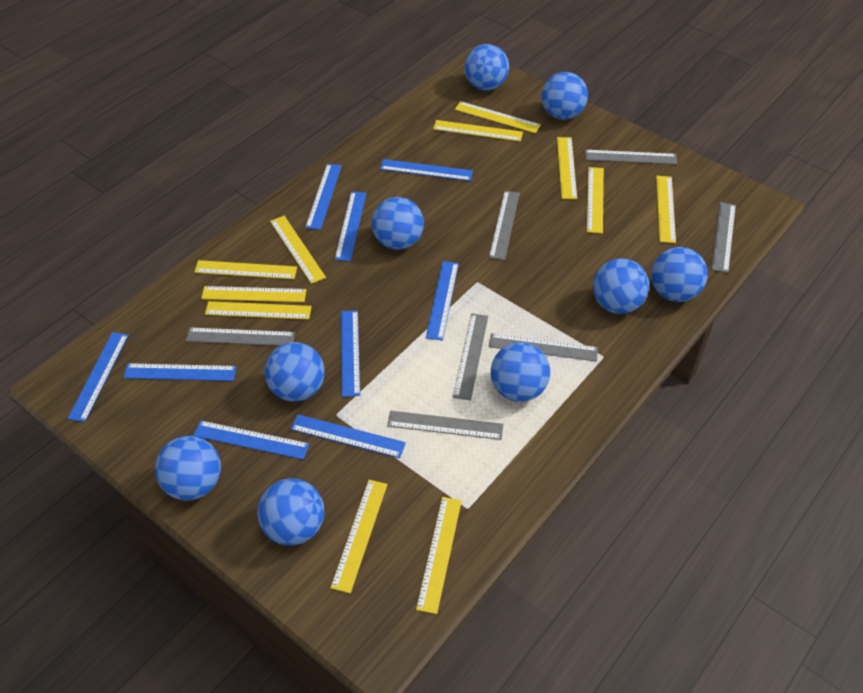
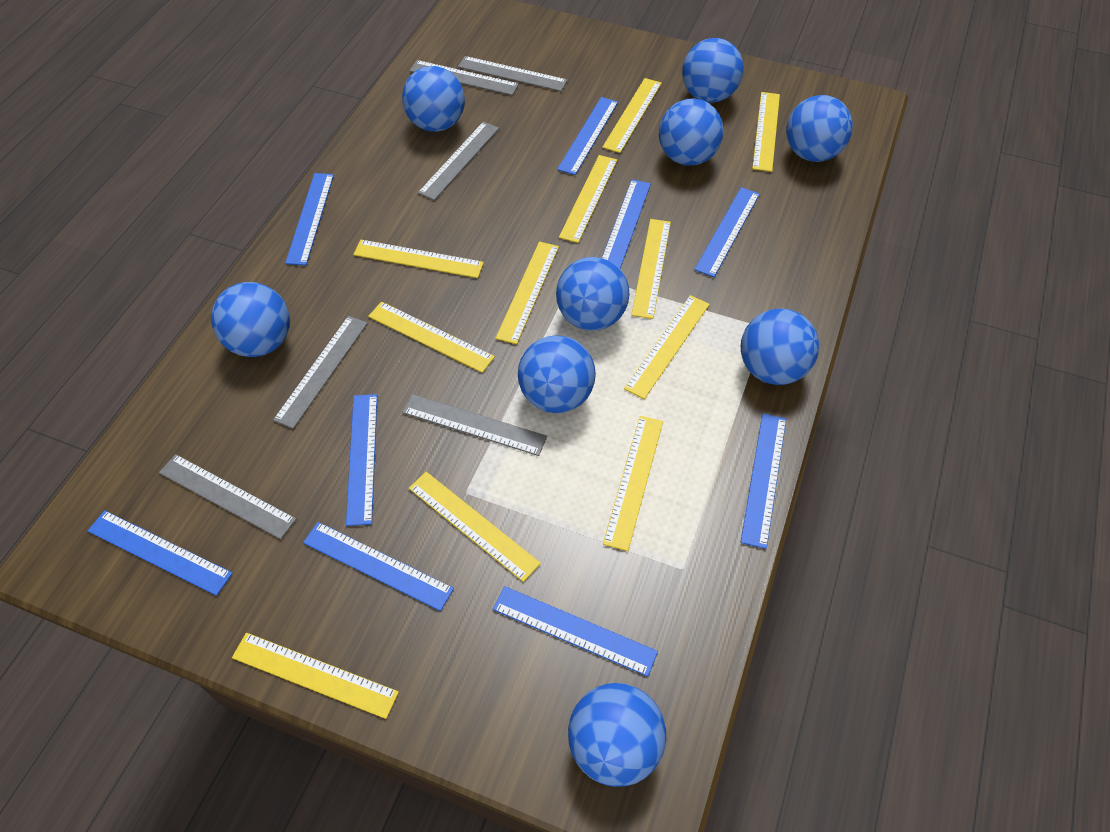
grey ruler: [186,327,295,346] [387,411,503,440] [453,313,488,401] [489,191,520,260] [489,333,598,362] [585,150,677,164] [711,202,736,273] = 7 -> [159,454,296,539] [273,316,368,429] [402,394,547,456] [409,60,519,95] [418,122,499,200] [458,56,568,91] = 6

